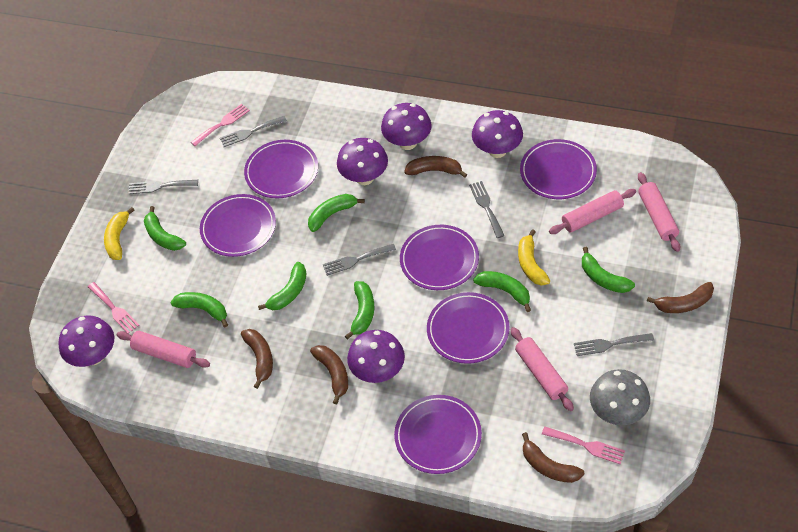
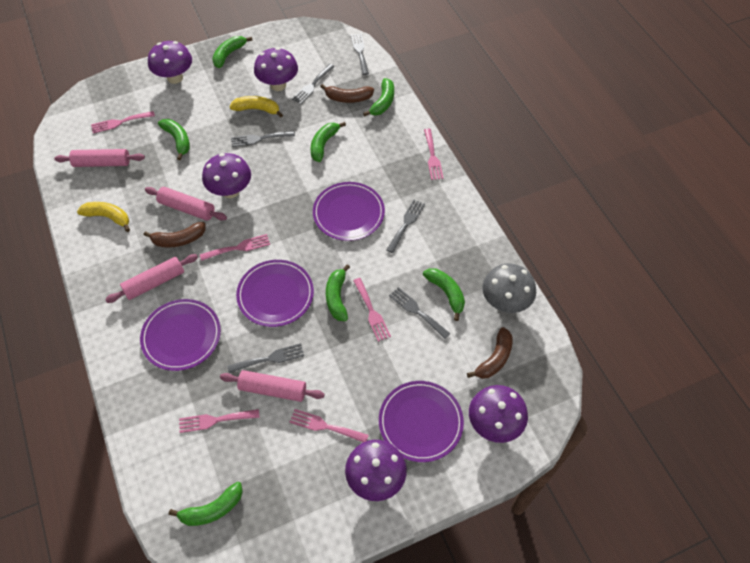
brown banana: [241,329,273,389] [310,345,348,404] [404,156,467,178] [522,432,585,483] [647,282,714,313] = 5 -> [144,222,206,248] [320,84,374,103] [467,327,513,379] = 3
grey fork: [128,180,198,194] [220,116,287,147] [323,244,396,276] [469,181,505,238] [574,333,654,356] = 5 -> [227,343,304,373] [231,131,295,147] [292,64,335,104] [351,33,369,75] [387,200,425,253] [389,287,450,339] = 6
pink fork: [88,282,139,334] [191,104,250,146] [542,427,625,464] = 3 -> [91,111,155,133] [179,409,260,433] [200,234,270,261] [289,409,369,442] [353,278,391,342] [424,129,444,180] = 6
purple plate: [200,194,276,257] [244,140,318,198] [394,395,482,474] [400,225,479,290] [427,292,510,364] [520,139,597,199] = 6 -> [140,299,221,371] [236,260,314,327] [313,182,385,241] [379,381,464,462] = 4

